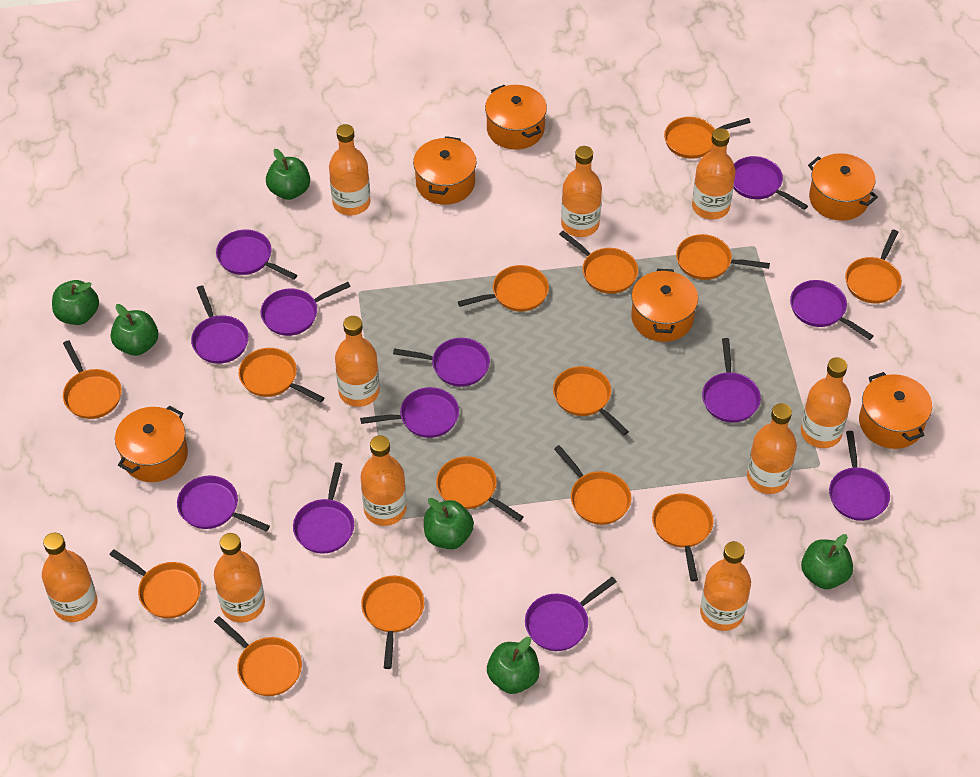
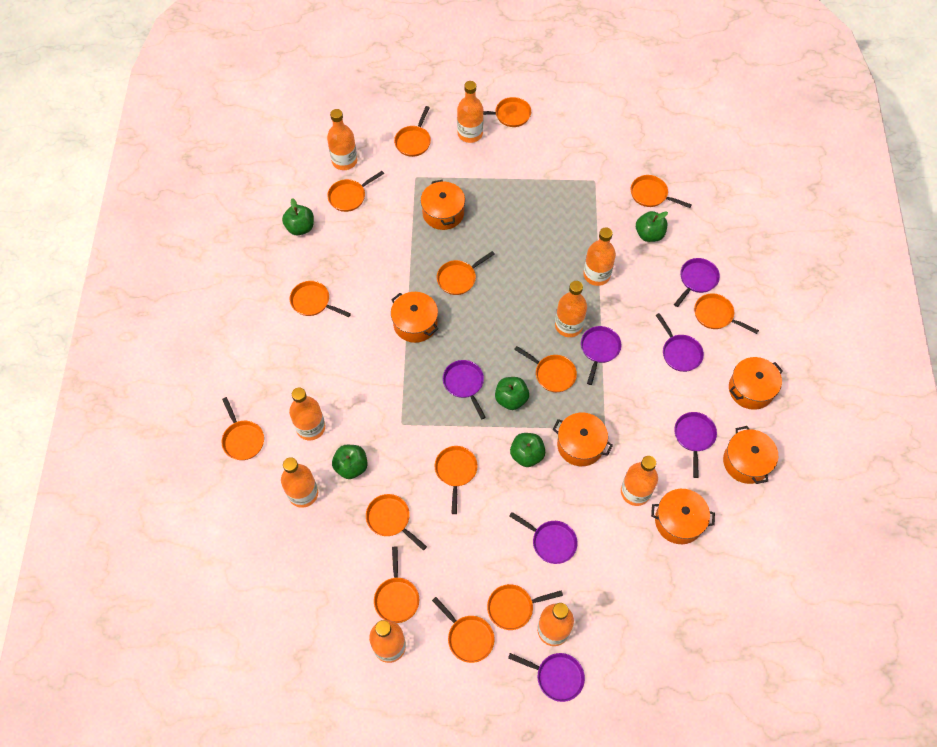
green apple: [52,280,99,325] [111,304,158,356] [266,149,310,200] [424,498,474,549] [487,637,540,694] [801,534,853,589] = 6 -> [282,198,314,235] [332,445,368,479] [495,377,529,410] [510,433,545,467] [636,211,668,242] = 5
orange bottle: [42,532,97,622] [214,533,265,622] [329,124,370,215] [335,316,380,407] [361,435,407,526] [561,146,602,237] [692,128,735,219] [700,541,751,631] [747,403,797,494] [801,357,851,448] = 10 -> [281,457,318,508] [289,388,325,440] [327,109,357,170] [369,620,406,663] [457,81,484,143] [537,603,574,646] [555,281,587,337] [583,227,616,286] [621,456,658,506] = 9
purple pan: [177,476,270,532] [191,285,249,364] [216,229,297,280] [261,282,351,336] [293,462,354,554] [360,387,459,438] [393,338,490,387] [525,577,617,651] [702,338,761,423] [733,156,808,210] [790,280,874,340] [829,431,890,521] = 12 -> [443,360,486,420] [508,653,585,702] [509,512,578,564] [581,326,621,385] [656,313,704,372] [674,258,720,307] [674,412,717,478] = 7

